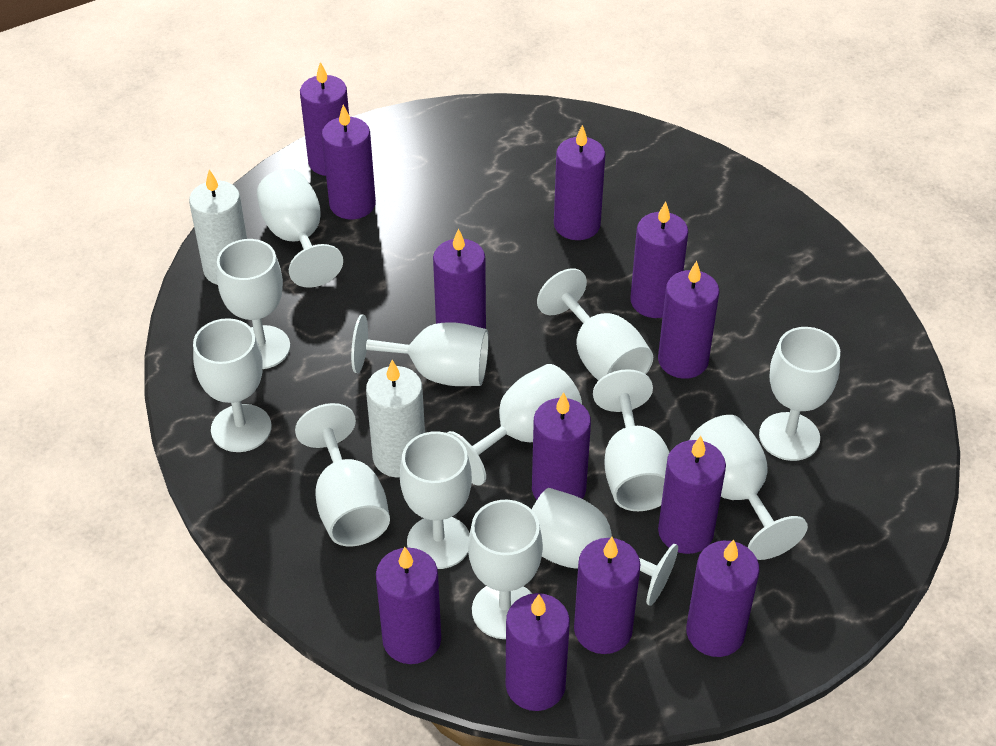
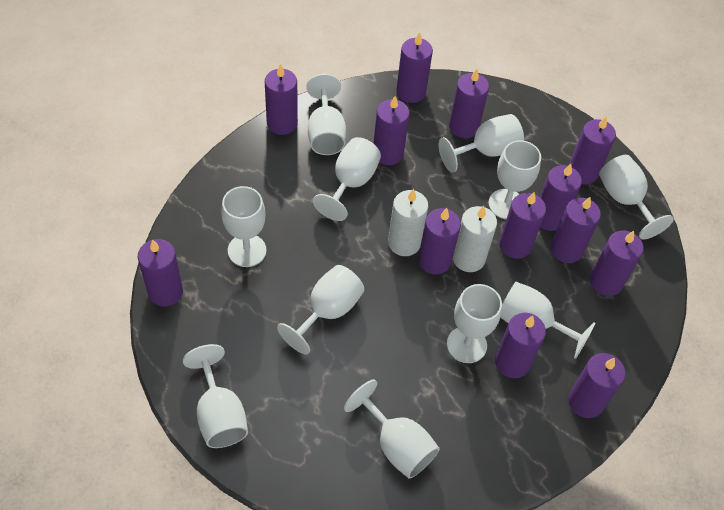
purple candle: [300,62,349,176] [322,105,376,219] [376,547,441,664] [433,229,486,329] [506,593,570,711] [532,392,591,500] [554,125,605,240] [574,537,640,654] [630,201,688,318] [658,261,720,379] [658,436,726,554] [686,539,760,657] = 12 -> [138,239,183,306] [265,64,298,135] [373,96,410,165] [396,32,433,103] [418,208,461,274] [449,69,489,138] [495,313,546,378] [499,192,546,259] [540,164,582,231] [551,197,601,263] [568,353,626,418] [569,116,616,184] [590,231,644,296] = 13
white goblet: [193,318,271,452] [217,239,290,369] [257,169,343,288] [295,403,390,546] [351,314,489,386] [400,431,472,569] [447,364,582,486] [468,500,543,639] [532,488,678,606] [537,268,653,381] [593,369,669,511] [690,415,808,560] [759,327,840,461] = 13 -> [183,344,248,448] [221,186,266,267] [277,265,364,355] [306,74,346,155] [313,137,381,221] [344,380,440,479] [439,114,524,172] [447,284,502,363] [488,140,541,219] [500,282,595,359] [599,155,674,240] = 11

